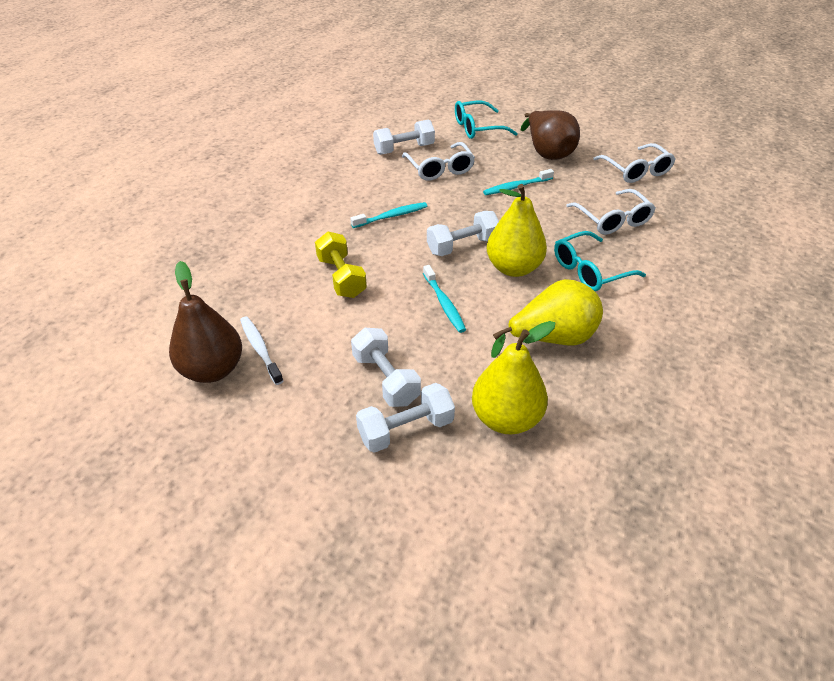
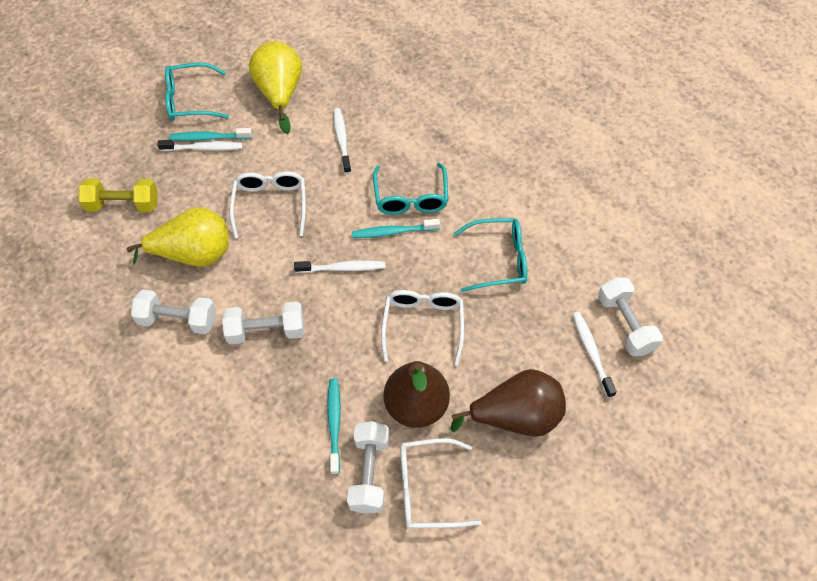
turquoise glasses: [455,101,518,139] [554,231,646,291] = 2 -> [165,63,229,121] [373,162,448,215] [454,218,527,292] = 3
white toothbrush: [240,316,283,385] = 1 -> [157,140,243,151] [294,260,385,273] [333,108,351,174] [572,312,617,398] = 4
yellow pear: [472,321,555,435] [487,184,547,277] [491,279,603,358] = 3 -> [126,207,229,267] [249,41,302,134] = 2

